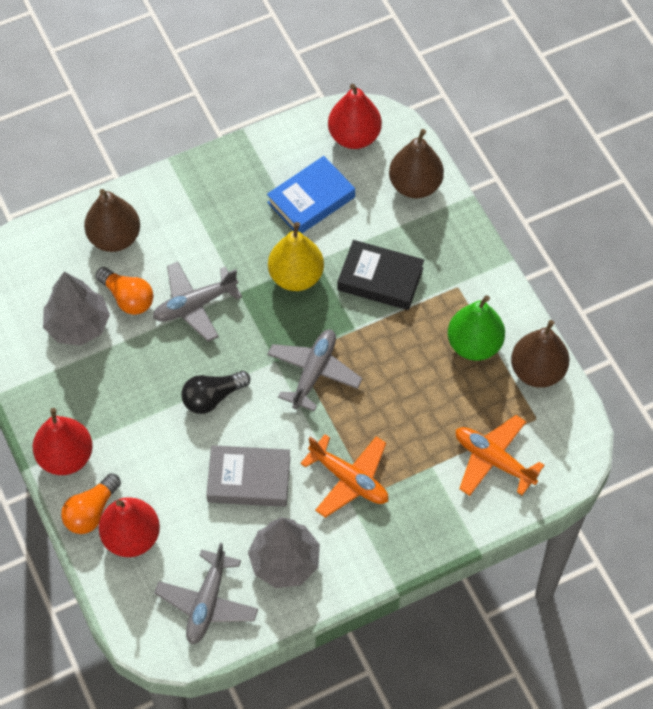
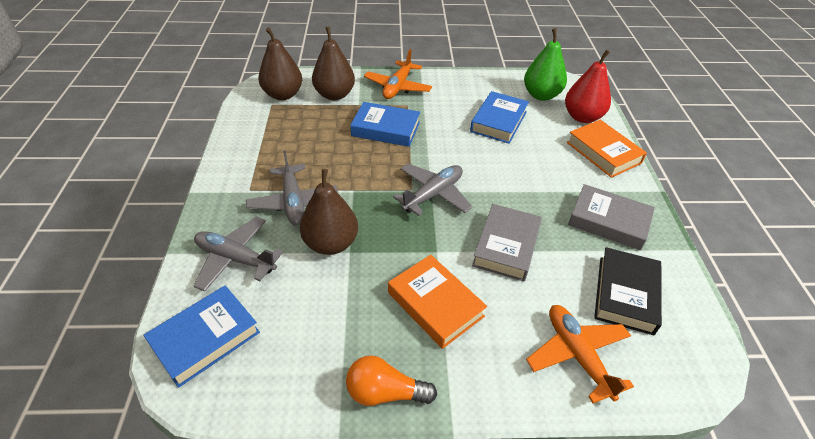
black light bulb: [181,371,251,414] = 1 -> none = 0
blue book: [267,156,355,233] = 1 -> [143,285,260,388] [350,102,420,147] [470,91,529,144] = 3
grey book: [206,445,290,507] = 1 -> [472,204,542,282] [568,184,655,250] = 2
grey tree: [43,272,110,346] [248,517,320,588] = 2 -> none = 0
orange book: none = 0 -> [388,255,487,349] [567,120,647,178] = 2
orange light bulb: [61,473,121,534] [96,267,153,315] = 2 -> [346,355,437,406] = 1
red pear: [33,408,93,475] [99,497,160,557] [328,84,382,149] = 3 -> [565,50,611,123] = 1
yellow pear: [268,222,324,291] = 1 -> none = 0

